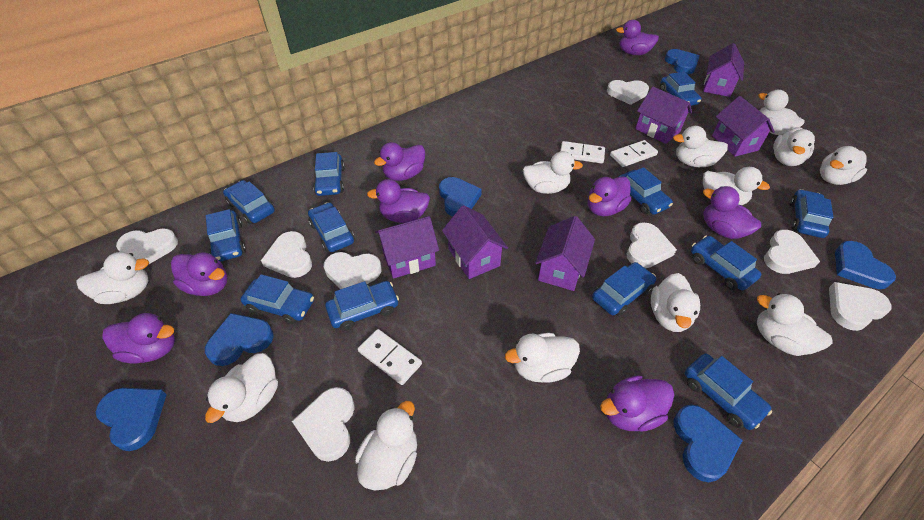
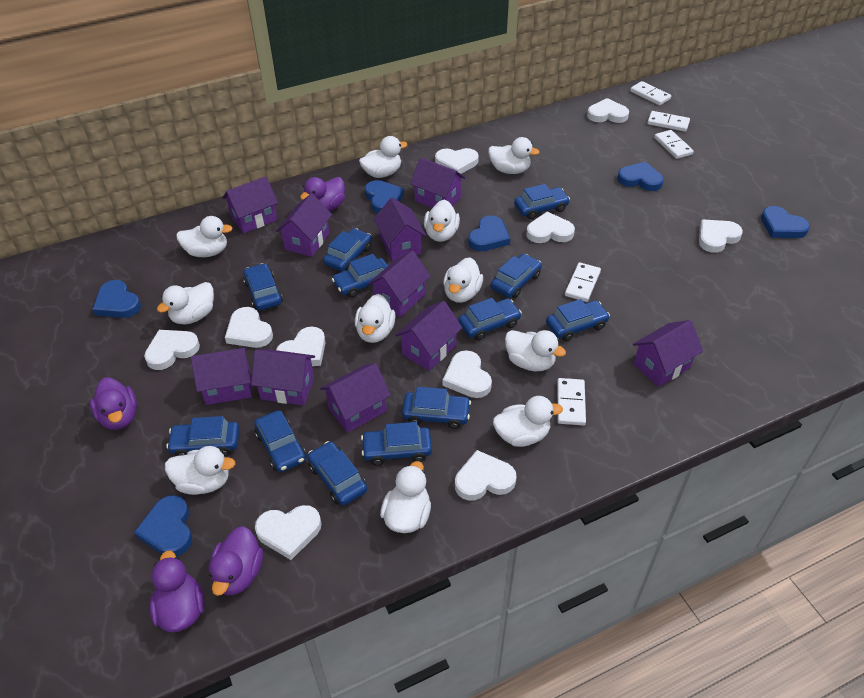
purple duck: [102,313,175,364] [171,252,228,296] [367,179,430,223] [374,142,425,181] [588,176,631,216] [600,375,674,432] [616,20,659,55] [703,186,761,239] = 8 -> [90,378,137,430] [149,551,205,633] [208,526,263,596] [300,177,345,211] = 4
purple house: [375,216,439,279] [442,205,508,279] [535,216,595,291] [635,87,692,144] [703,43,744,97] [712,96,775,157] = 6 -> [191,347,252,405] [223,176,278,233] [251,349,315,405] [276,193,332,257] [320,363,391,433] [368,251,431,317] [374,197,426,261] [395,301,462,371] [410,158,465,208] [633,320,703,387] = 10
white domino: [358,329,422,385] [560,141,605,164] [610,140,658,167] = 3 -> [557,378,586,425] [565,262,601,302] [630,81,671,106] [647,111,690,132] [654,130,694,159] = 5
white duck: [76,252,149,304] [205,353,278,423] [355,401,417,490] [505,333,580,383] [523,151,583,194] [651,273,700,332] [673,126,728,167] [703,167,770,205] [757,293,832,356] [758,90,805,135] [773,127,815,166] [820,146,867,185] = 12 -> [157,282,214,324] [165,446,235,495] [176,216,233,257] [355,294,395,343] [359,136,407,178] [380,461,431,533] [424,200,460,242] [443,257,483,303] [488,137,540,174] [493,396,563,447] [505,330,566,371] = 11
white heart: [116,228,178,265] [261,231,312,278] [292,387,355,462] [324,252,381,289] [607,80,649,105] [627,222,677,268] [764,230,820,274] [829,282,892,331] = 8 -> [144,330,200,370] [225,307,273,348] [255,505,321,560] [276,327,326,366] [435,148,479,174] [442,350,492,398] [455,450,517,501] [526,212,575,243] [587,98,629,123] [699,220,743,253] = 10

